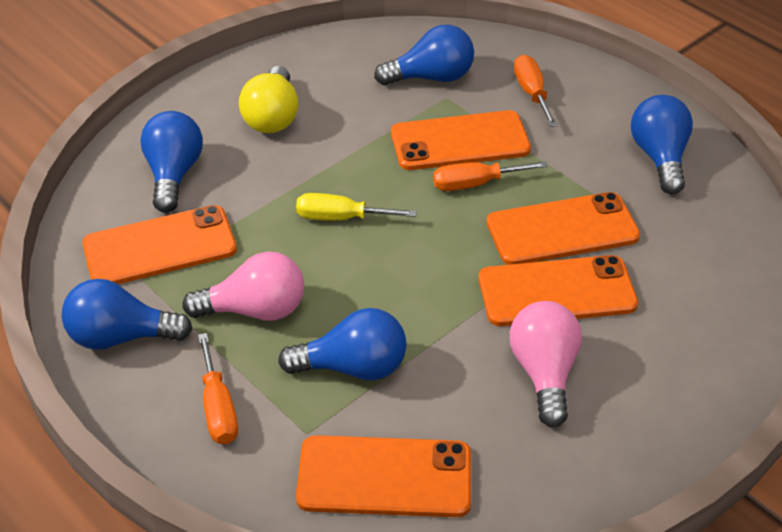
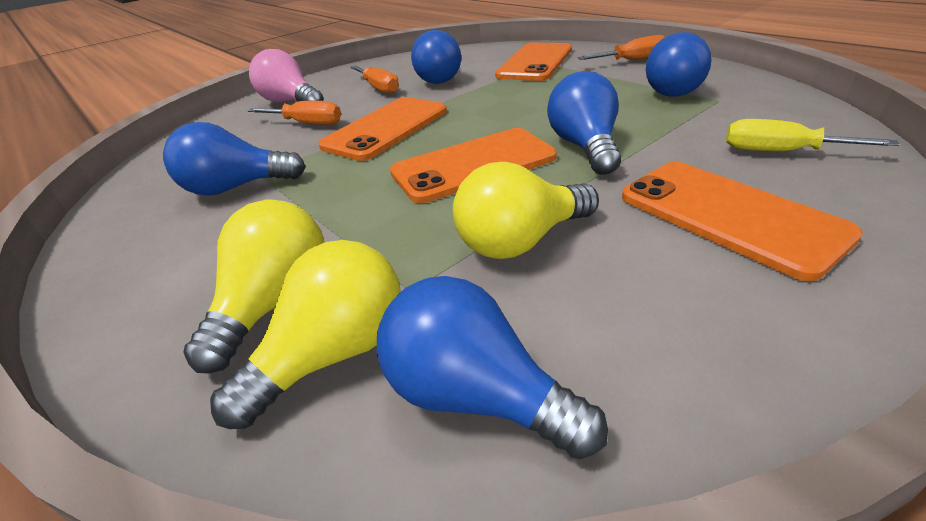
orange phone: [82,205,237,284] [296,435,471,517] [391,110,531,170] [479,255,638,326] [486,192,640,265] = 5 -> [318,97,447,161] [390,128,557,203] [495,42,572,81] [622,162,863,281] = 4
pink light bulb: [182,252,304,321] [510,301,582,427] = 2 -> [249,49,323,102] = 1
yellow light bulb: [239,66,298,133] = 1 -> [183,200,324,374] [210,240,401,429] [453,162,599,259] = 3

